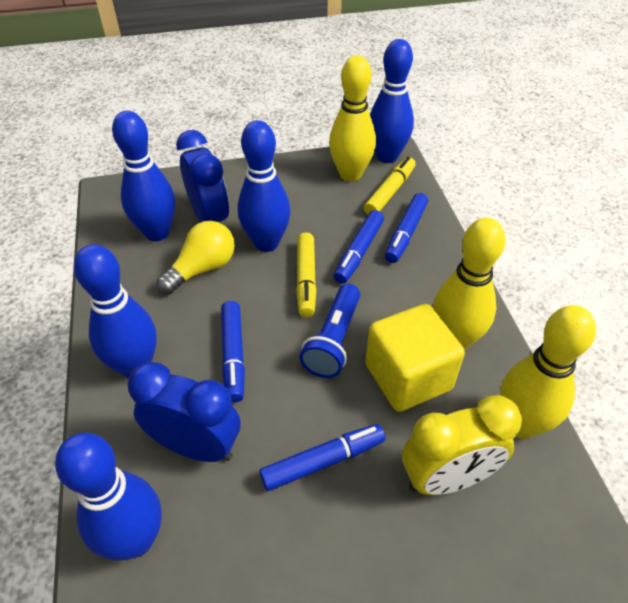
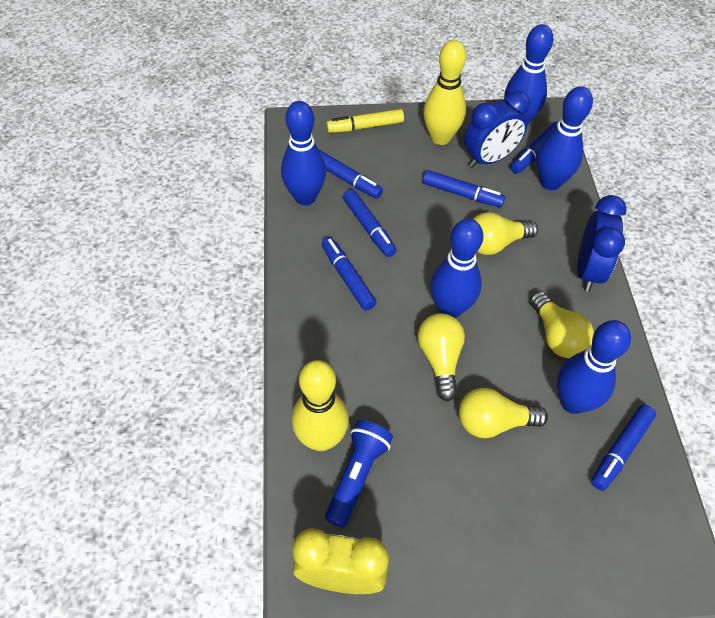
blue marker: [221,301,245,403] [259,424,385,491] [333,210,384,284] [385,193,428,263] = 4 -> [319,150,383,199] [322,237,377,311] [343,189,397,257] [423,170,505,207] [510,121,559,174] [591,404,656,491] = 6
yellow bowling pin: [329,55,376,181] [433,218,506,350] [500,305,596,439] = 3 -> [292,360,349,451] [423,40,466,145] = 2
yellow cube: [365,304,465,412] = 1 -> none = 0
yellow light bulb: [157,221,235,294] = 1 -> [418,313,465,401] [459,388,548,438] [473,212,538,255] [530,291,594,358] = 4
yellow marker: [296,232,317,317] [364,157,416,215] = 2 -> [326,109,404,133] = 1

